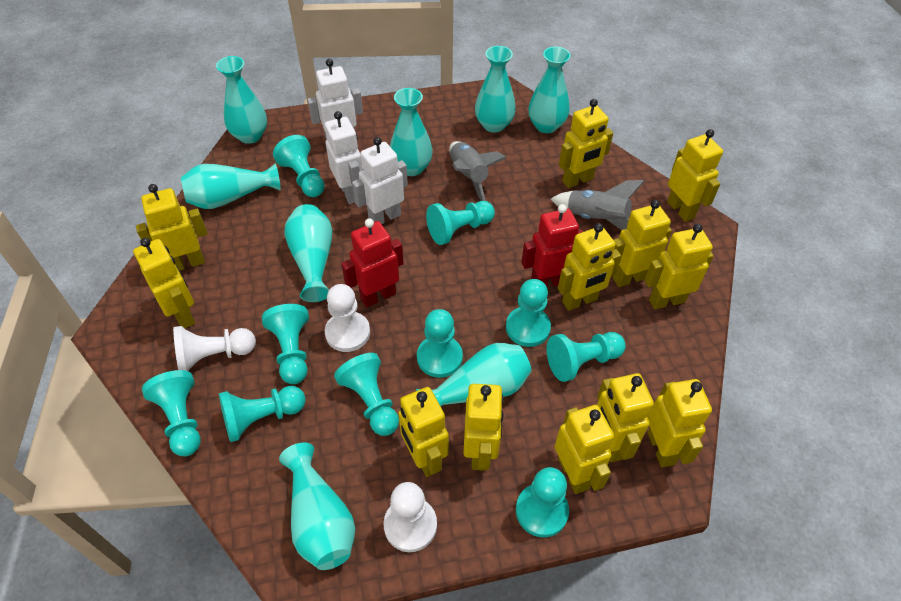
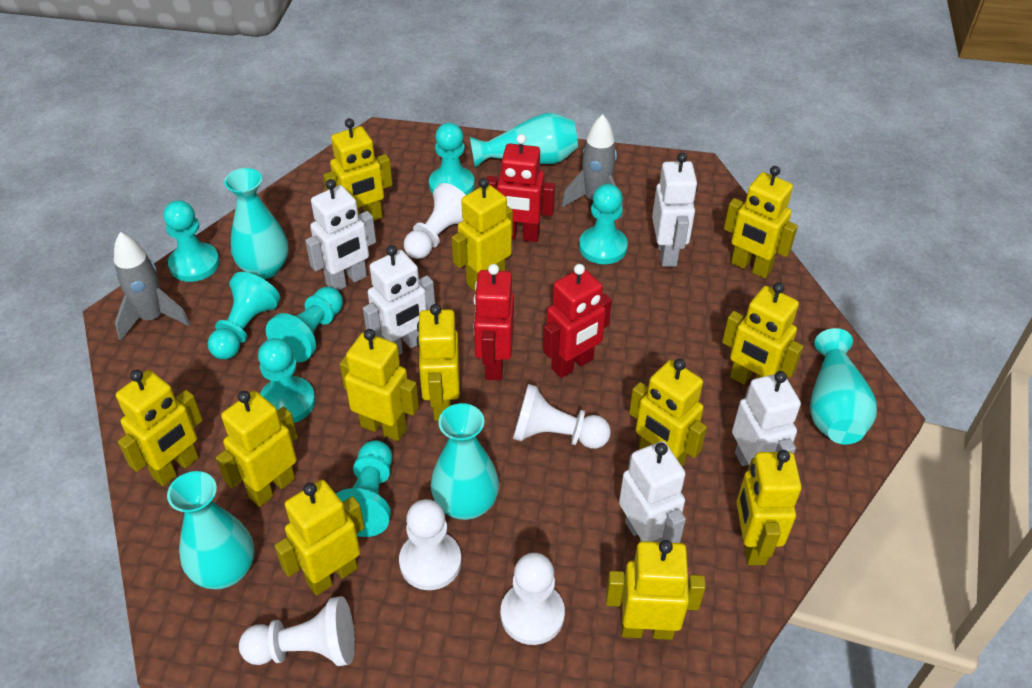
red robot: [341,218,404,307] [521,204,583,286] = 2 -> [473,264,514,380] [486,134,555,242] [543,264,612,378] = 3
turquoise pawn: [142,370,201,456] [219,386,306,442] [262,304,309,384] [273,135,325,197] [334,353,399,436] [417,309,463,378] [426,201,495,245] [506,279,551,347] [516,467,569,537] [547,332,626,382] = 10 -> [163,200,220,282] [208,272,281,359] [258,338,315,423] [266,287,343,362] [336,440,392,537] [429,123,475,195] [579,184,628,264] = 7
turquoise vase: [181,163,281,209] [216,56,267,144] [279,442,355,570] [284,204,332,302] [390,88,433,176] [416,343,532,406] [475,46,516,133] [529,46,571,133] = 8 -> [167,471,254,589] [224,168,289,279] [431,403,499,520] [470,113,578,168] [810,328,877,444] = 5
white pawn: [173,326,256,371] [325,284,370,352] [384,482,437,552] = 3 -> [239,596,355,666] [399,499,461,590] [404,183,466,259] [501,553,565,645] [513,384,611,449] = 5
white robot: [307,59,363,140] [325,111,363,204] [352,137,408,224] = 3 -> [305,179,376,291] [363,245,435,355] [619,441,686,543] [652,153,698,267] [732,371,801,469] = 5

